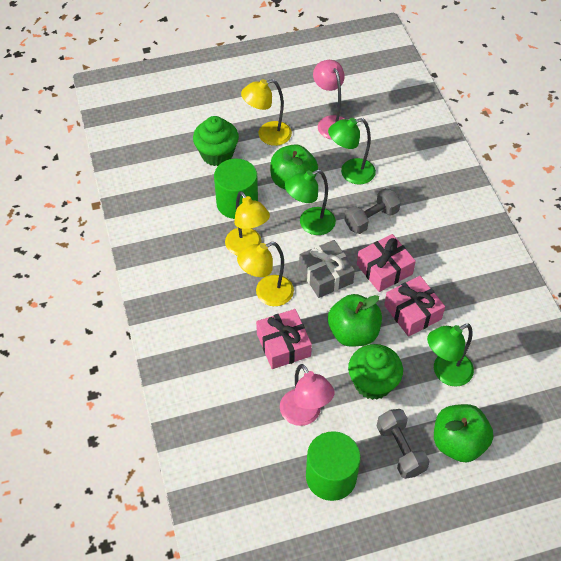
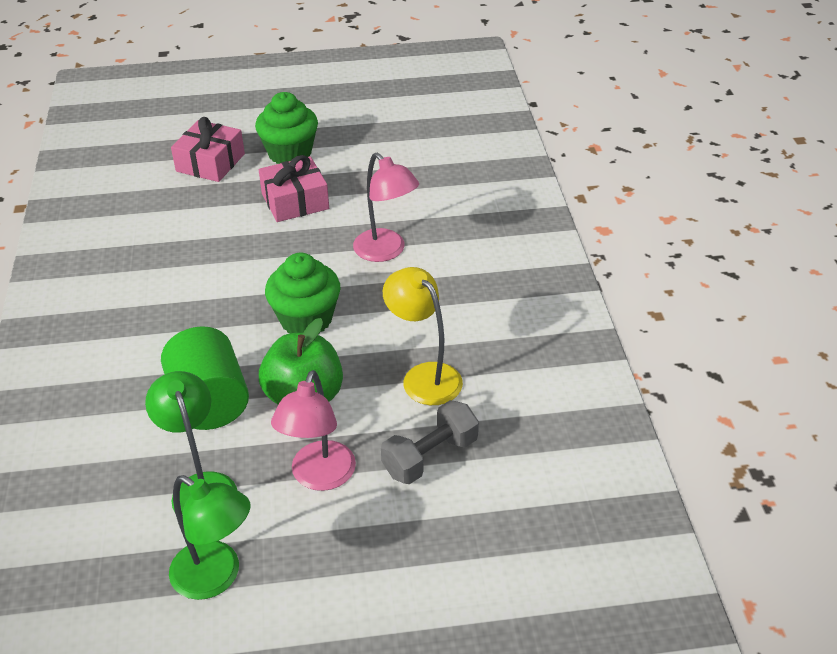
green apple: [270,144,318,190] [328,294,382,347] [434,404,493,462] = 3 -> [259,318,343,405] = 1
green cylinder: [214,159,258,219] [306,431,361,501] = 2 -> [161,326,249,430] = 1
green lamp: [285,170,336,235] [328,118,376,185] [427,324,474,387] = 3 -> [145,371,237,515] [169,475,251,600] = 2
grey dumbbell: [345,188,401,234] [377,409,429,479] = 2 -> [381,400,479,484] = 1
grey gift: [299,240,355,298] = 1 -> none = 0
pink gift: [256,309,312,369] [357,234,416,292] [384,276,445,337] = 3 -> [171,117,245,182] [259,155,329,222] = 2
yellow lamp: [225,191,270,256] [237,242,294,306] [241,79,292,146] = 3 -> [383,267,463,405] = 1

